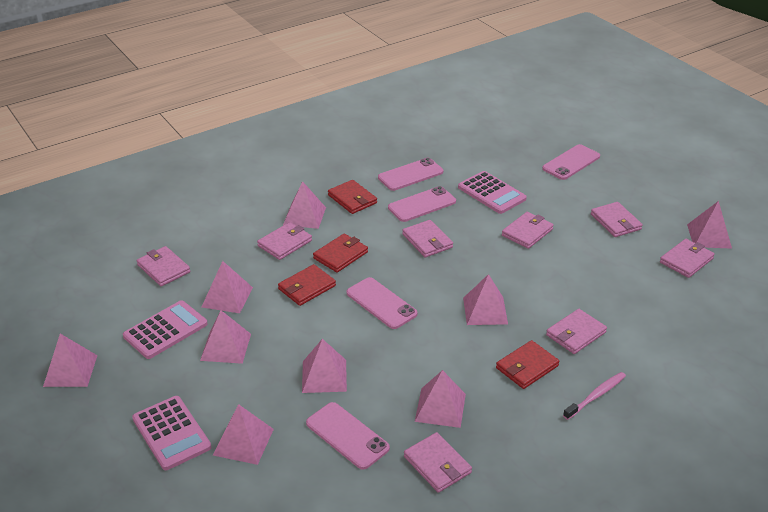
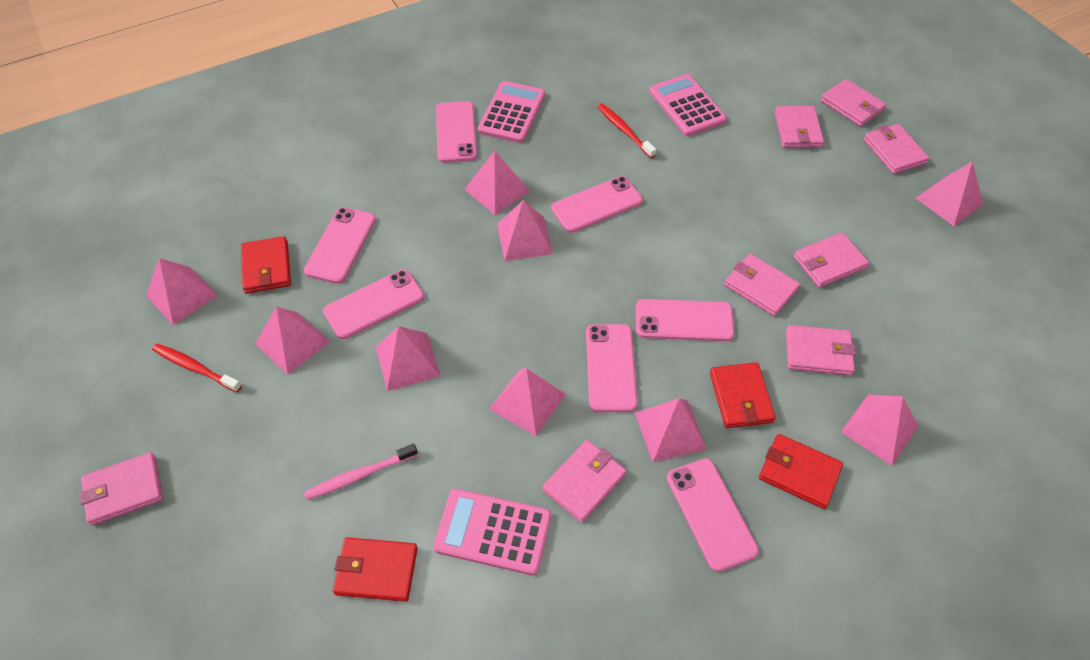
pink phone: [306,402,390,470] [346,277,418,329] [378,158,443,191] [388,186,456,222] [542,144,600,180] = 5 -> [304,207,376,284] [323,269,424,339] [436,101,477,163] [551,176,643,233] [586,324,638,412] [636,299,734,341] [667,458,759,572] = 7
red toothbrush: none = 0 -> [152,344,242,392] [597,103,656,158] = 2

